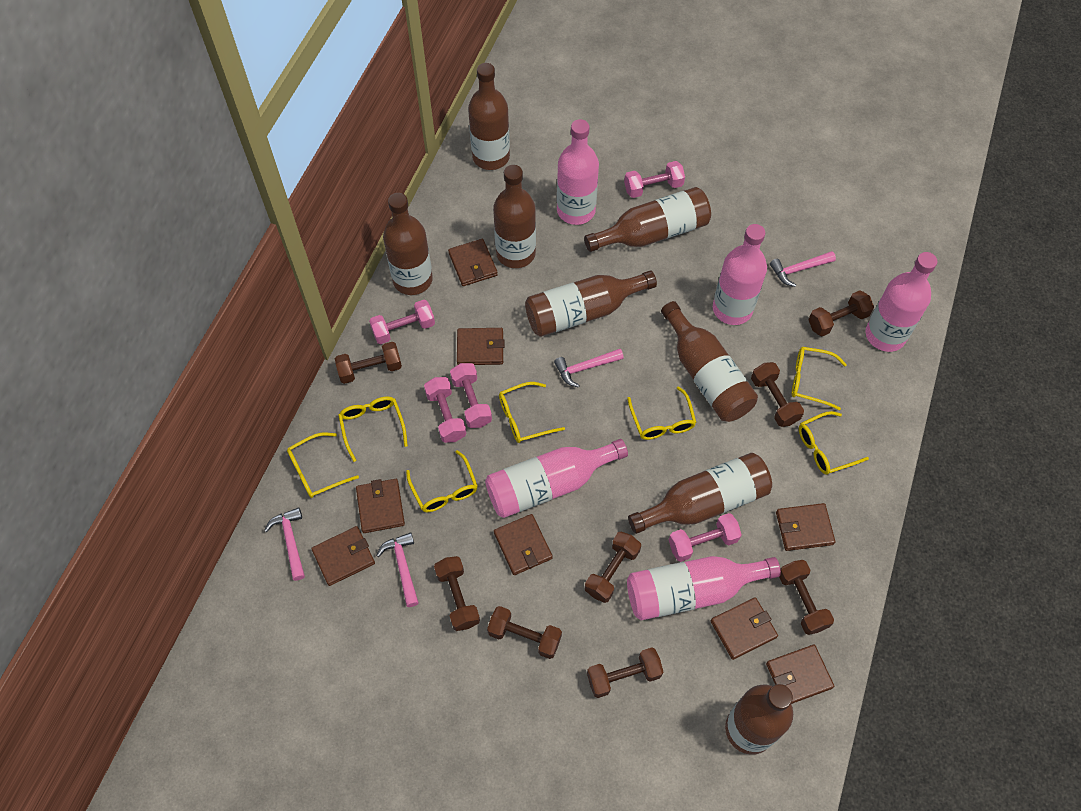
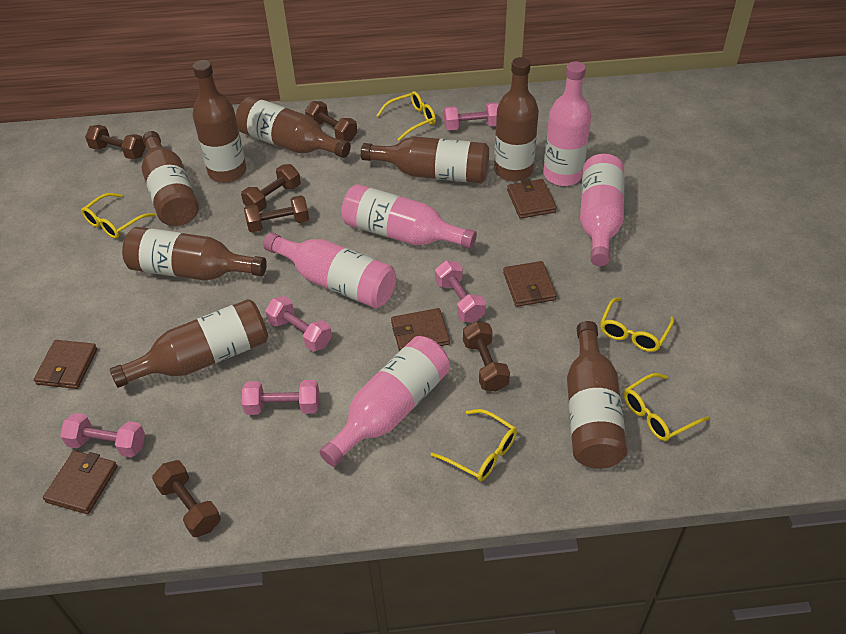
brown dumbbell: [335,342,402,384] [434,556,480,631] [487,606,562,659] [585,532,641,603] [587,647,663,698] [751,362,804,427] [779,560,834,635] [808,291,874,336] = 8 -> [85,125,146,159] [152,460,221,537] [241,164,301,212] [244,195,309,232] [305,101,357,142] [463,321,510,392] = 6
brown wallet: [311,526,375,586] [356,479,405,533] [448,239,498,286] [457,328,504,365] [494,514,553,575] [711,597,778,660] [766,645,834,704] [776,503,835,551] = 8 -> [34,340,97,389] [43,451,117,514] [391,308,450,351] [503,261,557,307] [507,179,557,219] = 5
pink hammer: [264,507,305,581] [376,532,419,607] [554,349,624,388] [770,251,836,287] = 4 -> none = 0
yellow glasses: [287,433,359,498] [338,396,408,462] [406,450,478,512] [499,382,565,443] [627,386,697,440] [792,347,847,410] [799,411,869,475] = 7 -> [81,193,155,239] [376,91,436,141] [431,409,517,481] [600,297,674,352] [624,373,709,441] = 5

